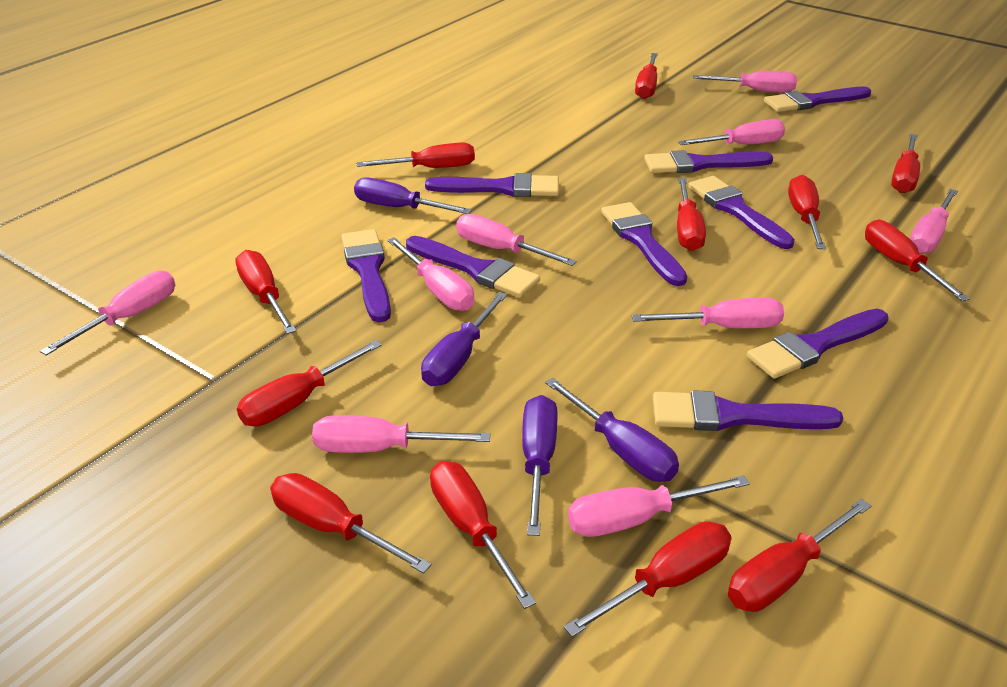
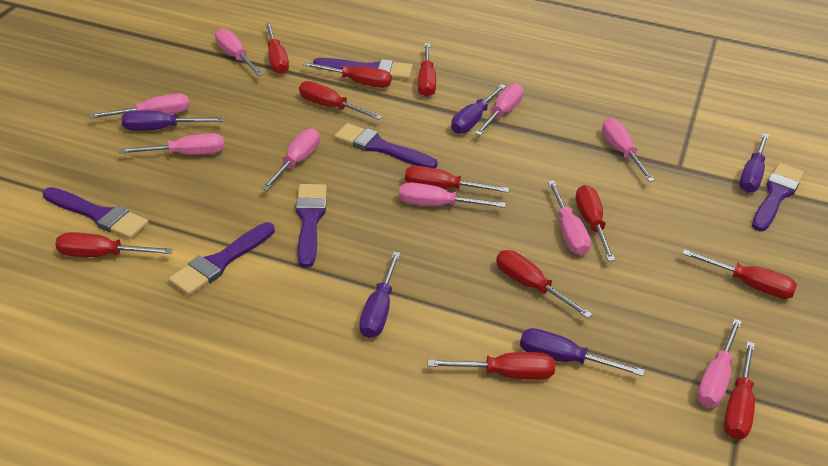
purple brush: [341,229,391,322] [406,236,540,298] [425,173,559,197] [601,202,687,286] [644,150,773,173] [653,390,843,431] [688,176,795,249] [747,309,889,379] [764,87,871,112] = 9 -> [43,187,149,239] [168,222,275,296] [296,184,327,268] [313,58,413,80] [334,123,438,169] [752,163,804,231] = 6
purple screwdriver: [354,177,472,214] [421,292,507,386] [522,395,558,536] [545,378,679,482] = 4 -> [122,110,223,131] [359,252,400,338] [451,84,506,134] [520,328,645,376] [739,133,769,193] = 5
red screwdriver: [235,250,296,334] [237,340,382,426] [270,473,431,574] [356,142,475,168] [430,461,536,609] [564,521,732,637] [635,53,658,99] [677,178,706,251] [728,499,871,612] [788,175,826,249] [865,220,970,301] [891,134,920,193] = 12 -> [55,232,173,257] [265,23,289,74] [299,81,383,120] [303,62,392,88] [405,166,509,193] [418,43,436,97] [428,352,555,380] [496,250,593,318] [576,185,615,261] [682,249,797,299] [724,341,755,439] = 11

